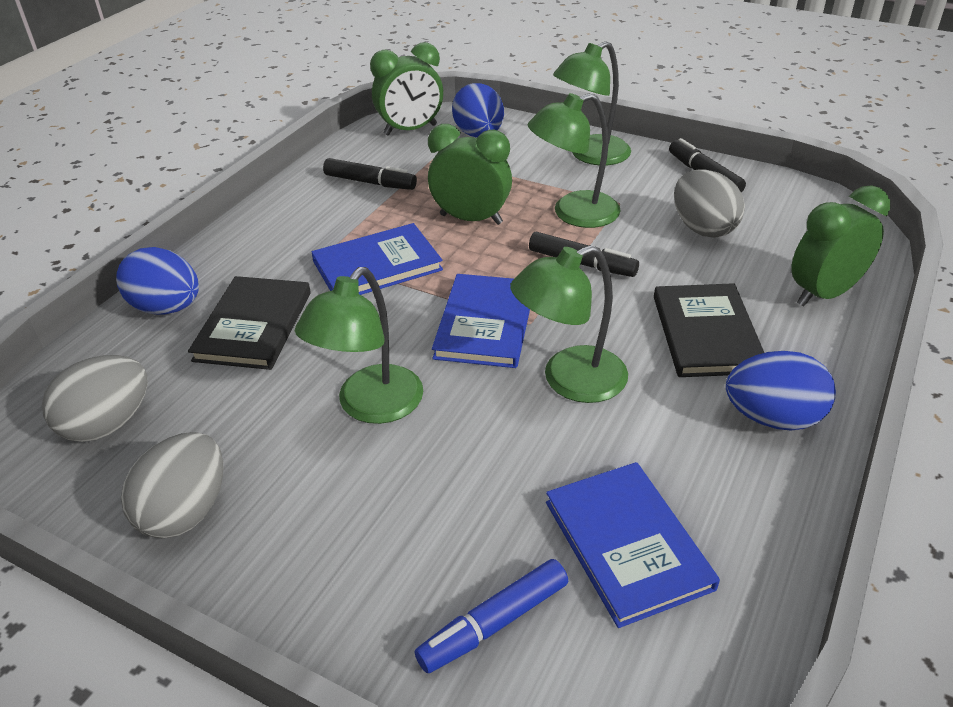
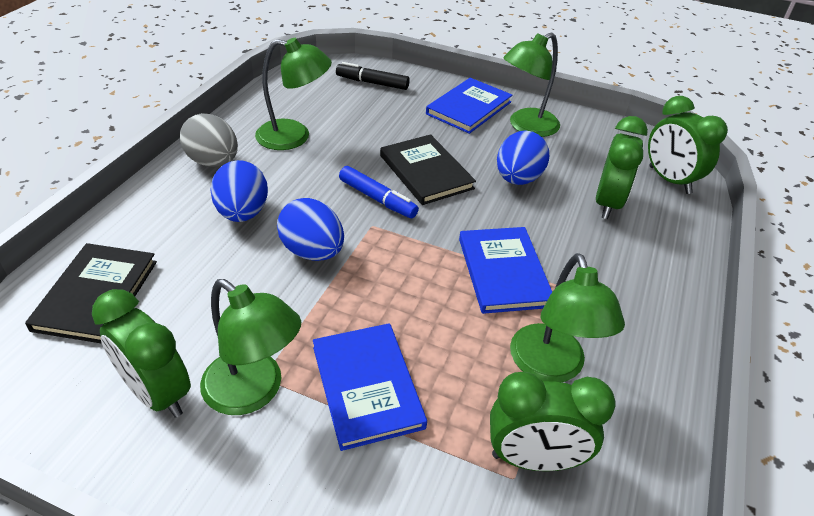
black marker: [323,158,417,190] [529,232,639,277] [669,138,746,193] = 3 -> [336,62,410,90] = 1
green clock: [370,42,443,136] [428,124,512,225] [791,185,890,306] = 3 -> [92,289,191,418] [490,372,616,471] [596,116,648,219] [648,96,728,194] = 4
grey egg: [42,355,148,442] [121,432,223,539] [674,169,745,238] = 3 -> [180,113,238,167] = 1

